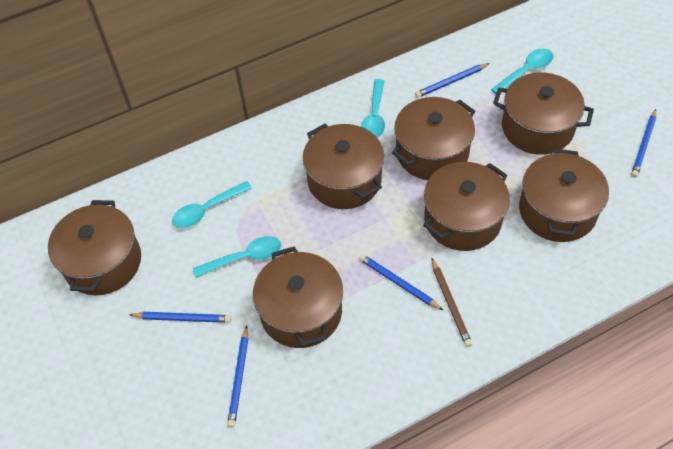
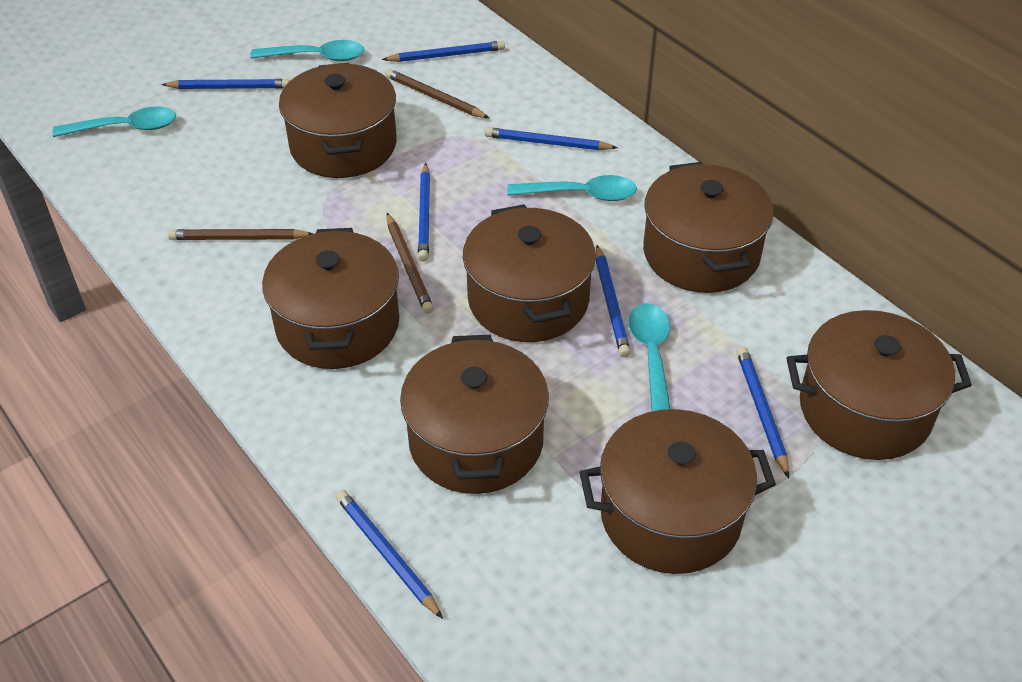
blue pencil: [130,312,231,323] [227,325,248,428] [359,254,443,310] [415,63,490,98] [631,109,656,178] = 5 -> [161,79,290,89] [336,490,443,619] [382,41,505,62] [418,163,430,262] [485,127,618,150] [596,245,631,357] [736,346,789,478] = 7
brown pencil: [432,258,472,347] = 1 -> [168,229,313,240] [385,69,489,118] [387,213,434,314] = 3

